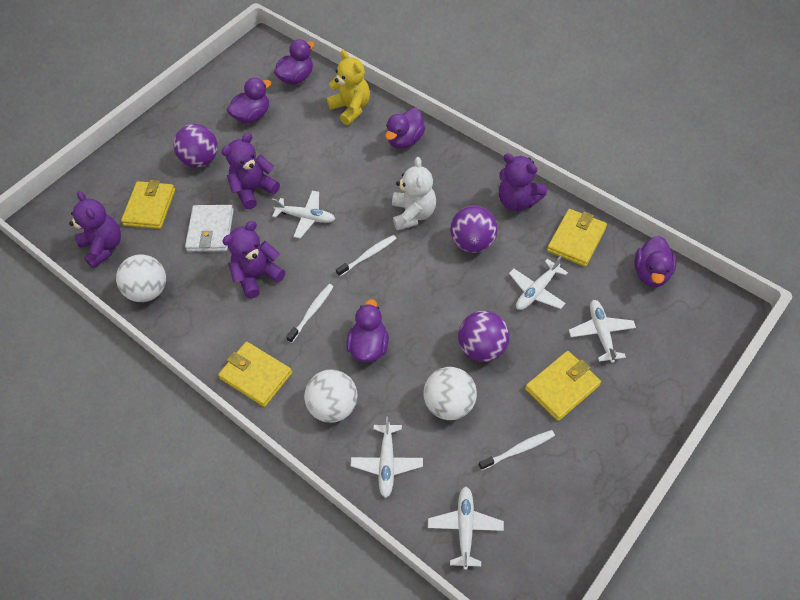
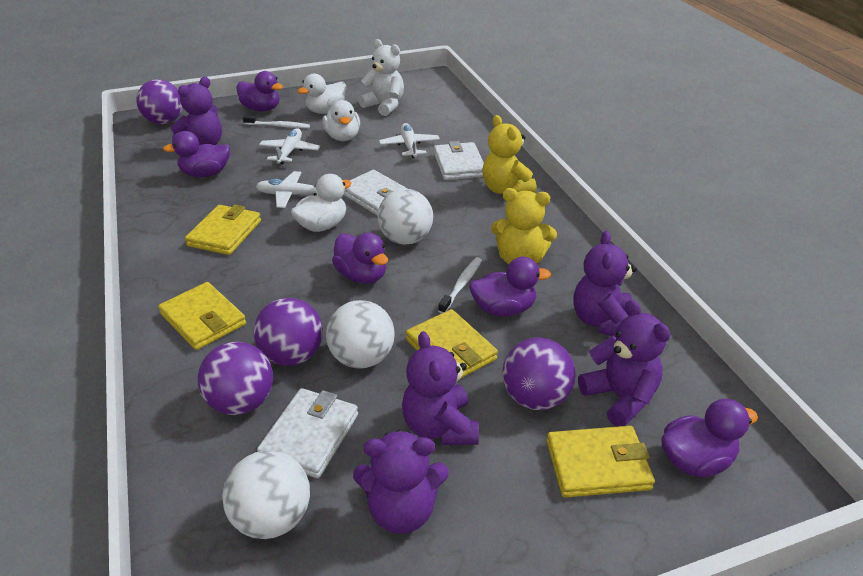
purple ball: [173,124,218,167] [450,206,498,253] [458,311,509,362] = 3 -> [136,79,183,124] [198,342,273,415] [254,298,323,366] [502,338,576,410] = 4
purple teddy bear: [69,191,121,268] [221,133,280,209] [222,221,285,299] [499,153,547,211] = 4 -> [171,77,222,145] [353,429,449,534] [402,331,479,445] [573,231,637,337] [578,300,670,427] = 5
white duck: none = 0 -> [291,174,352,232] [298,74,347,114] [322,100,360,141] = 3
white plane: [271,191,335,239] [351,416,423,498] [428,486,504,570] [509,256,568,310] [569,300,636,363] = 5 -> [256,171,322,208] [259,128,320,164] [379,123,440,158] = 3
white toothbrush: [286,284,334,343] [336,235,397,277] [478,430,555,470] = 3 -> [243,115,310,128] [438,257,482,314] = 2
white wallet: [185,205,234,252] = 1 -> [257,388,358,478] [343,170,408,216] [434,141,484,180] = 3
yellow teddy bear: [327,50,370,125] = 1 -> [482,115,536,194] [491,188,557,265] = 2

